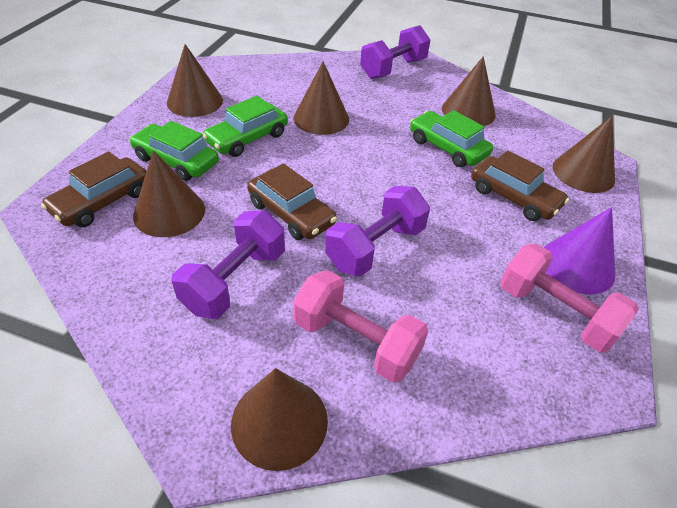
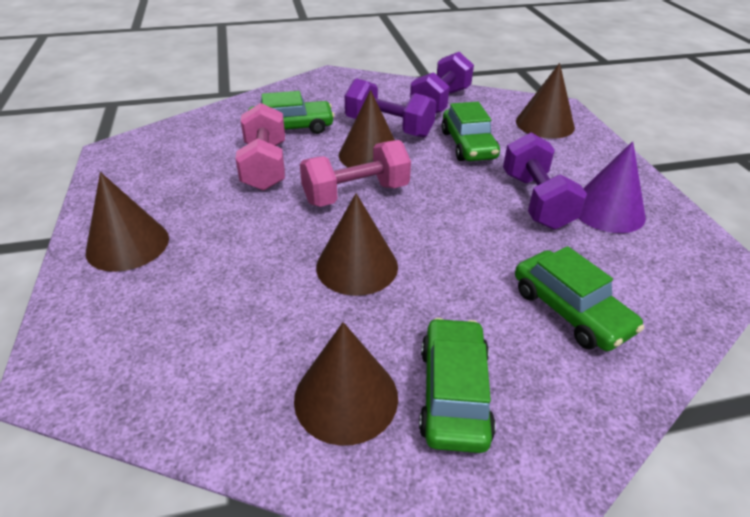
brown car: [41,152,147,227] [247,163,337,240] [471,151,569,221] = 3 -> none = 0
brown cone: [133,150,205,237] [167,44,223,117] [231,368,328,471] [293,61,349,135] [442,56,496,126] [553,116,615,193] = 6 -> [86,172,169,272] [294,322,398,446] [316,193,398,296] [339,90,395,167] [516,63,575,139] = 5
green car: [130,121,219,181] [203,96,288,157] [410,110,493,167] = 3 -> [248,91,335,134] [419,318,496,453] [441,102,500,161] [515,246,644,351] = 4

